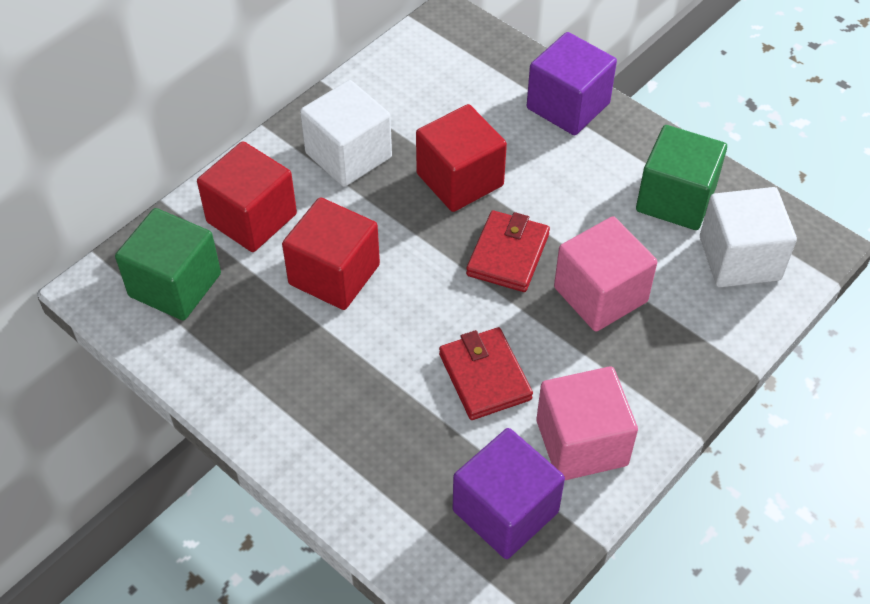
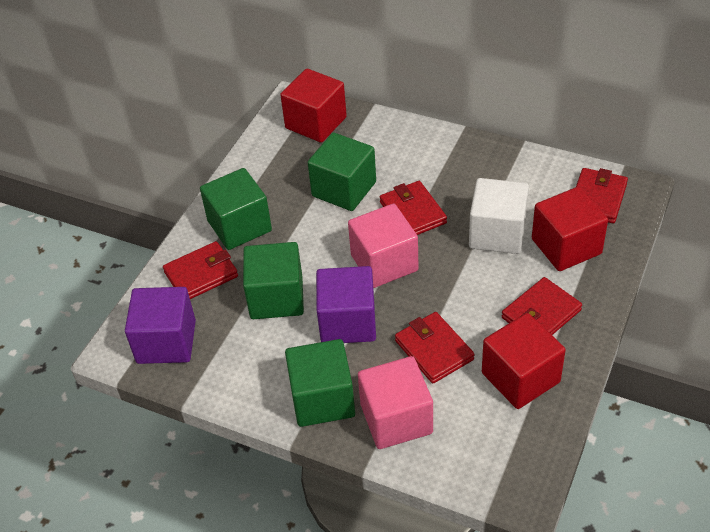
green cube: [115,208,221,320] [636,125,727,230] = 2 -> [200,168,272,250] [243,242,304,319] [285,339,355,427] [308,133,376,211] = 4
red wallet: [439,327,533,420] [466,210,550,292] = 2 -> [163,241,238,299] [380,181,447,235] [395,312,475,383] [502,277,582,335] [576,168,628,223] = 5
white cube: [300,80,392,187] [700,187,797,287] = 2 -> [469,178,529,254] = 1

